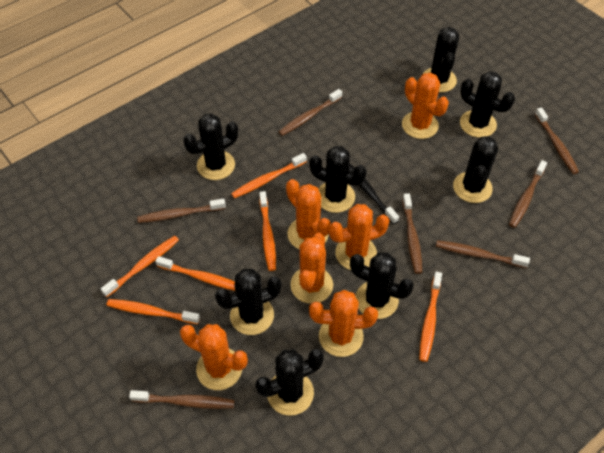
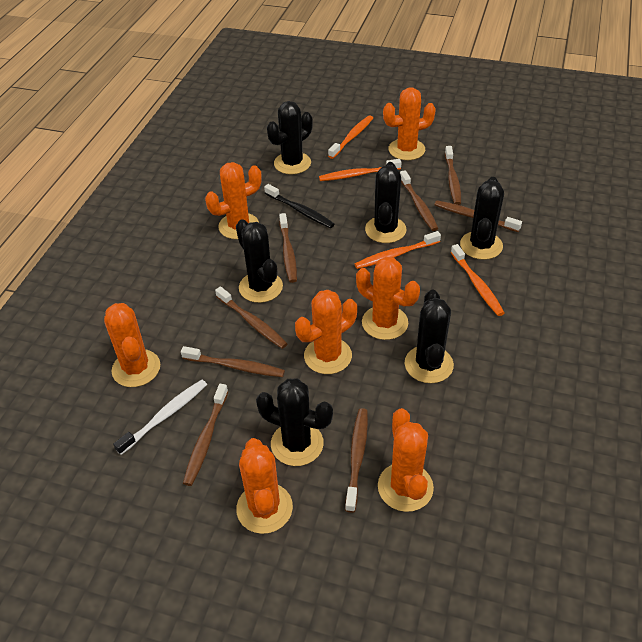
black cactus: [183,113,238,180] [215,269,282,335] [255,349,324,416] [309,146,367,213] [350,253,414,319] [423,27,459,93] [453,136,498,203] [460,71,515,138] = 8 -> [236,219,283,303] [256,378,333,466] [267,101,313,174] [365,162,406,243] [405,290,454,383] [460,177,504,260] = 6
brown toothbrush: [129,390,235,409] [137,199,226,223] [279,89,342,136] [402,193,422,274] [436,240,530,268] [509,160,547,228] [535,108,579,174] = 7 -> [181,346,285,377] [183,384,228,486] [215,286,288,349] [279,213,297,283] [345,408,368,513] [400,170,438,231] [434,200,522,232] [445,146,461,205] = 8
orange cactus: [180,324,248,390] [286,179,331,249] [290,233,333,304] [309,290,378,357] [329,204,390,270] [402,73,449,139] = 6 -> [104,303,160,387] [205,162,262,239] [236,438,293,534] [295,290,357,374] [356,257,420,340] [378,408,434,512] [383,88,436,160] = 7
orange toothbrush: [101,236,179,297] [106,299,200,324] [155,256,235,291] [231,153,307,198] [259,191,276,271] [419,272,442,362] = 6 -> [319,159,402,181] [328,115,373,159] [355,231,441,269] [451,244,504,316] = 4
white toothbrush: none = 0 -> [113,380,207,455] = 1

